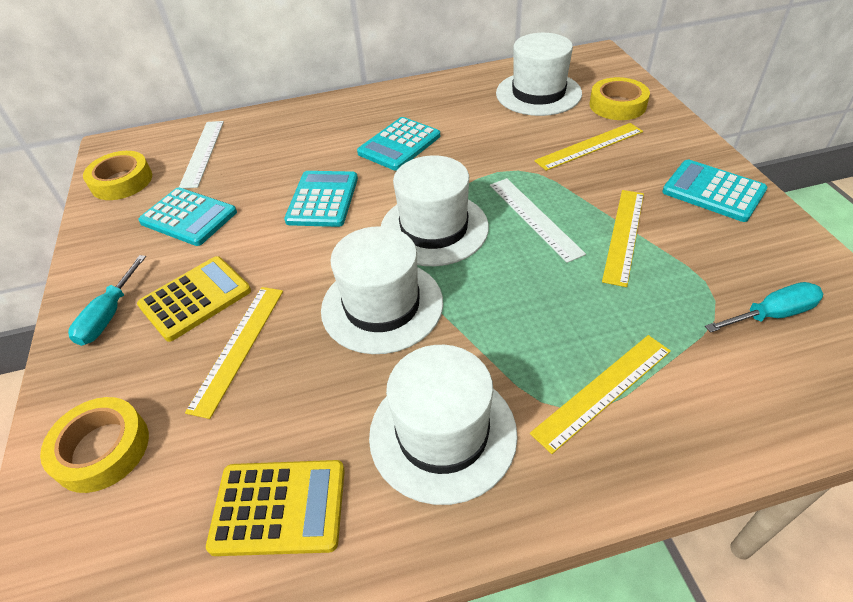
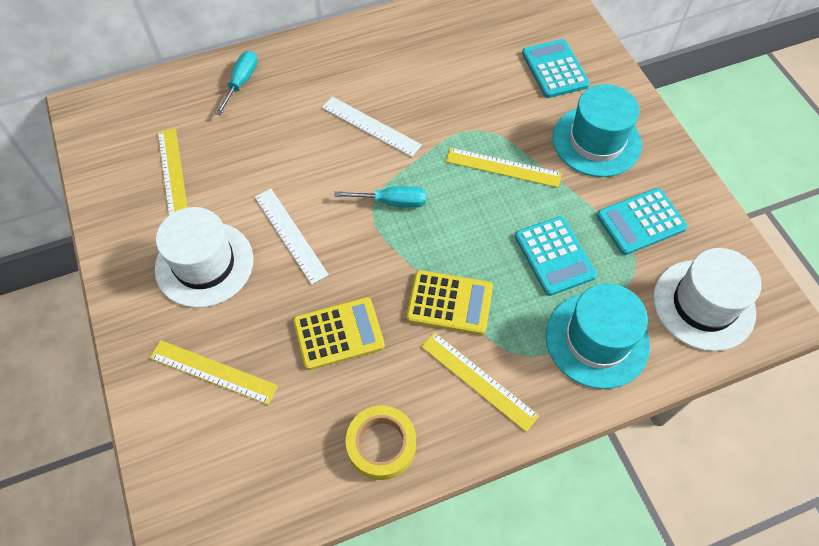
turquoise calculator: [138,187,237,246] [284,171,358,227] [357,117,440,171] [662,160,767,222] = 4 -> [515,216,597,296] [522,39,590,98] [597,188,688,255] = 3
turquoise hat: none = 0 -> [546,283,650,389] [552,84,642,177] = 2
white hat: [321,226,443,354] [369,345,518,505] [381,155,489,266] [496,33,582,116] = 4 -> [155,207,253,308] [653,248,762,351] = 2
yellow tape: [40,397,149,493] [83,151,152,200] [589,77,650,120] = 3 -> [346,406,416,480] = 1

